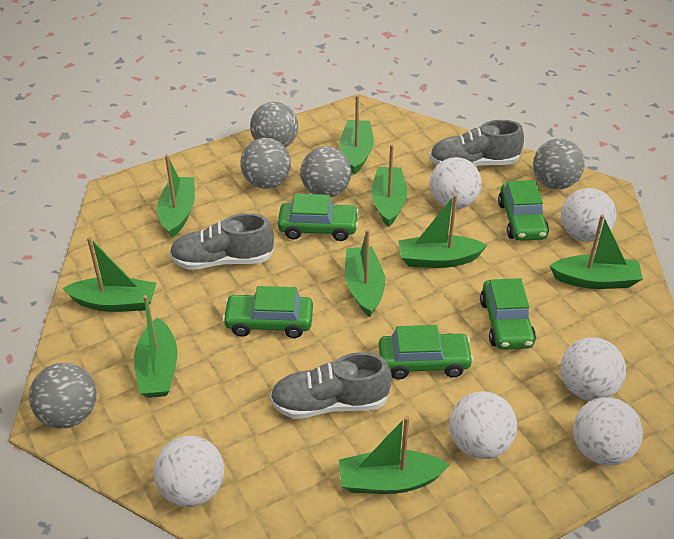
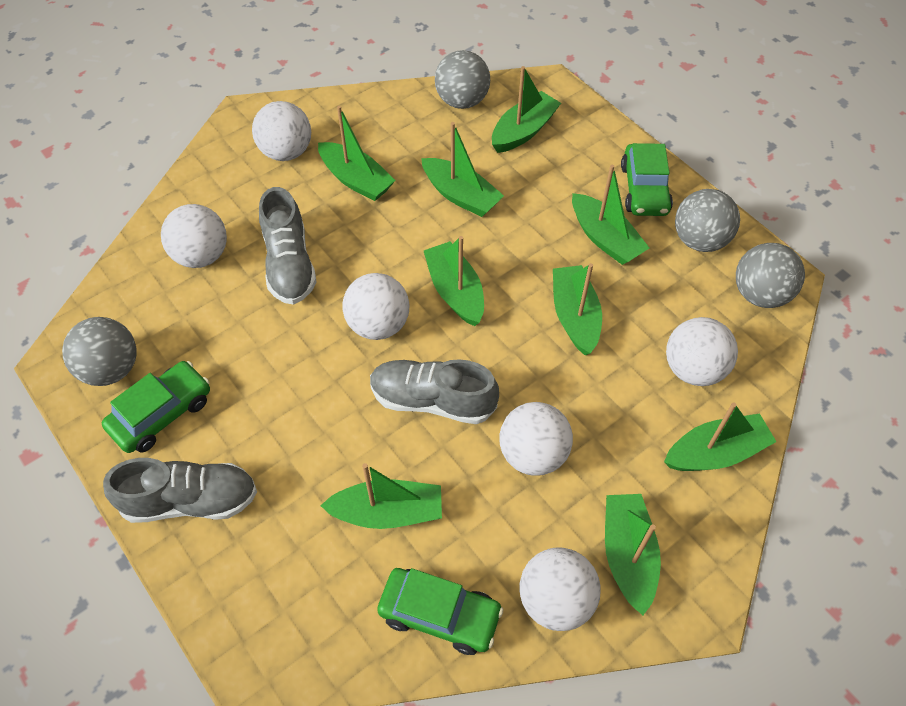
green car: [222,286,313,338] [278,194,359,241] [379,325,474,379] [480,278,536,350] [498,180,549,241] = 5 -> [102,361,210,453] [377,568,504,655] [621,143,673,216] = 3
grey ball: [29,363,97,428] [240,138,291,189] [250,102,298,148] [301,146,351,197] [533,139,585,189] = 5 -> [62,317,137,386] [435,50,490,109] [675,189,740,252] [736,243,805,308] = 4

